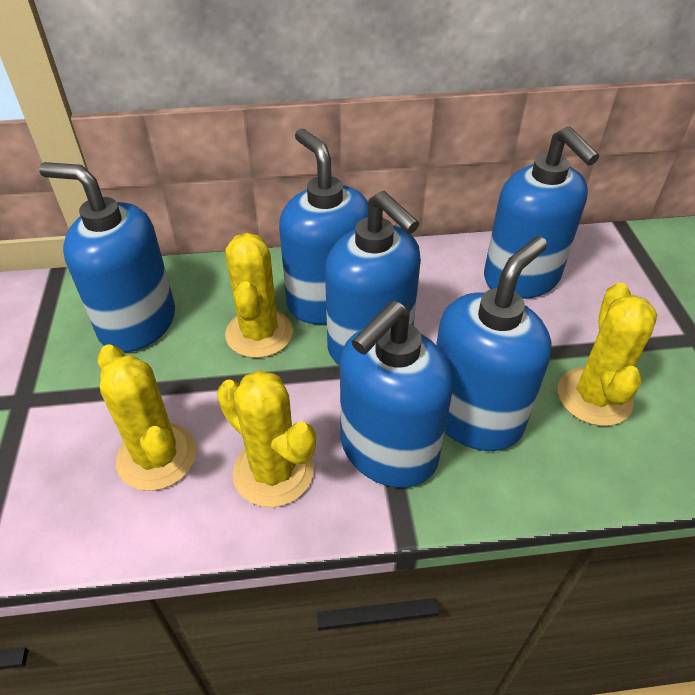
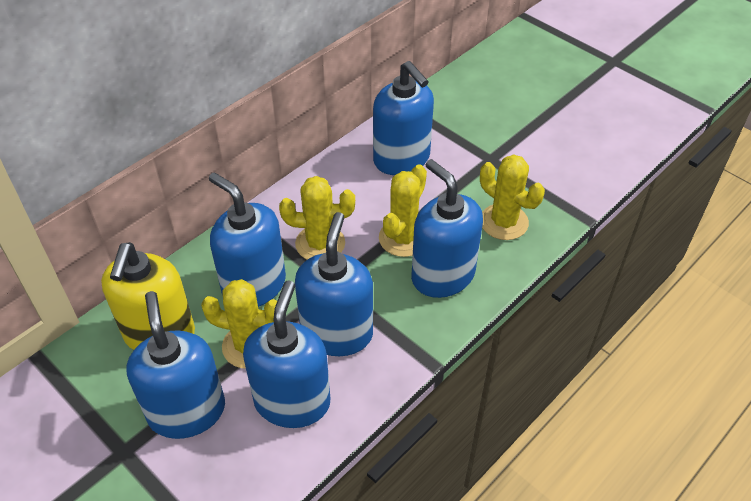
yellow soap dispenser: none = 0 -> [101,242,195,350] = 1

